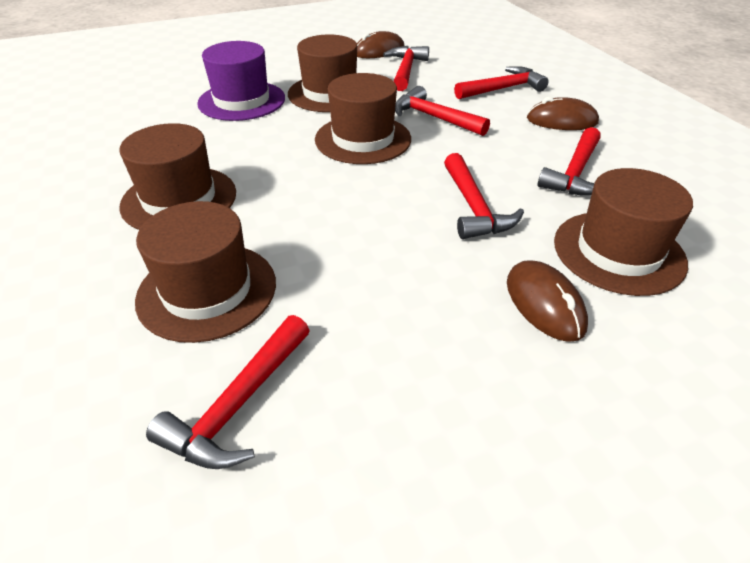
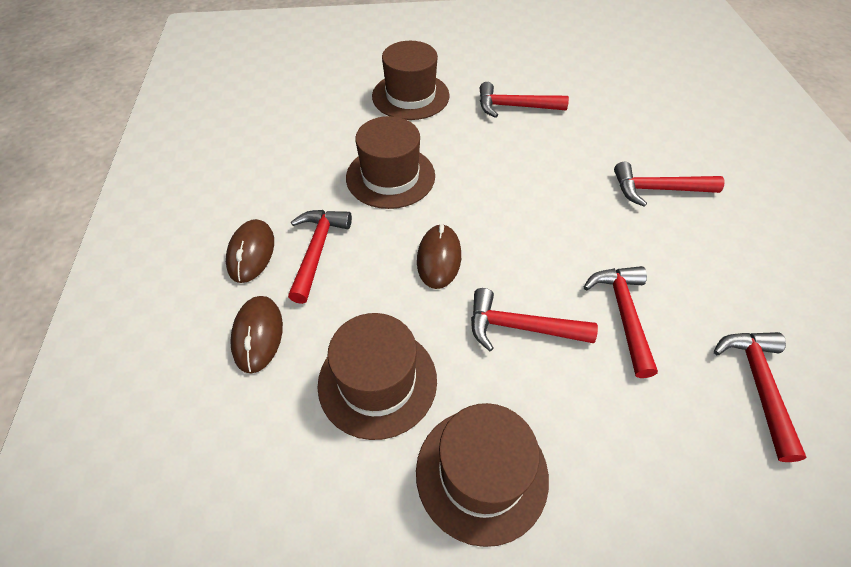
brown hat: [120,123,236,230] [135,201,276,343] [288,34,357,112] [315,73,411,164] [554,168,693,296] = 5 -> [317,313,437,440] [346,116,435,209] [372,41,450,120] [416,403,549,547] = 4
purple hat: [197,41,285,121] = 1 -> none = 0

